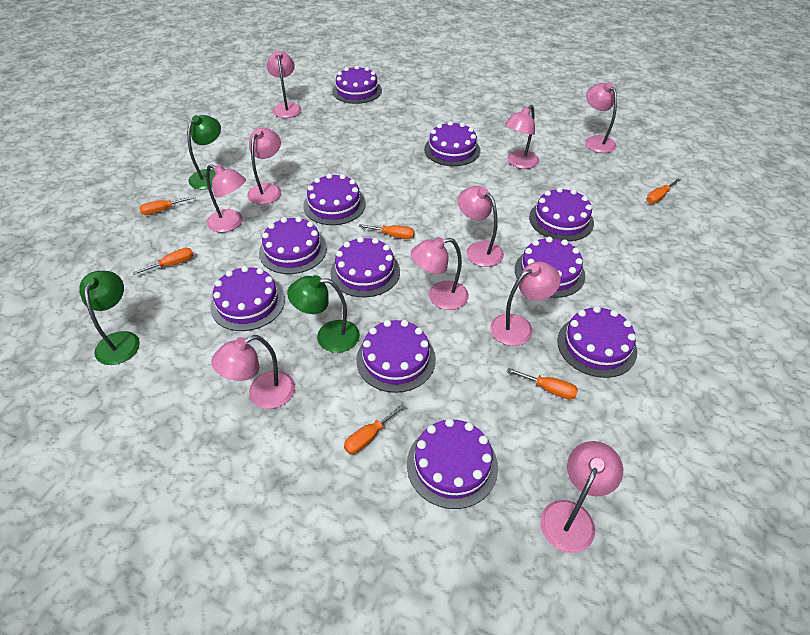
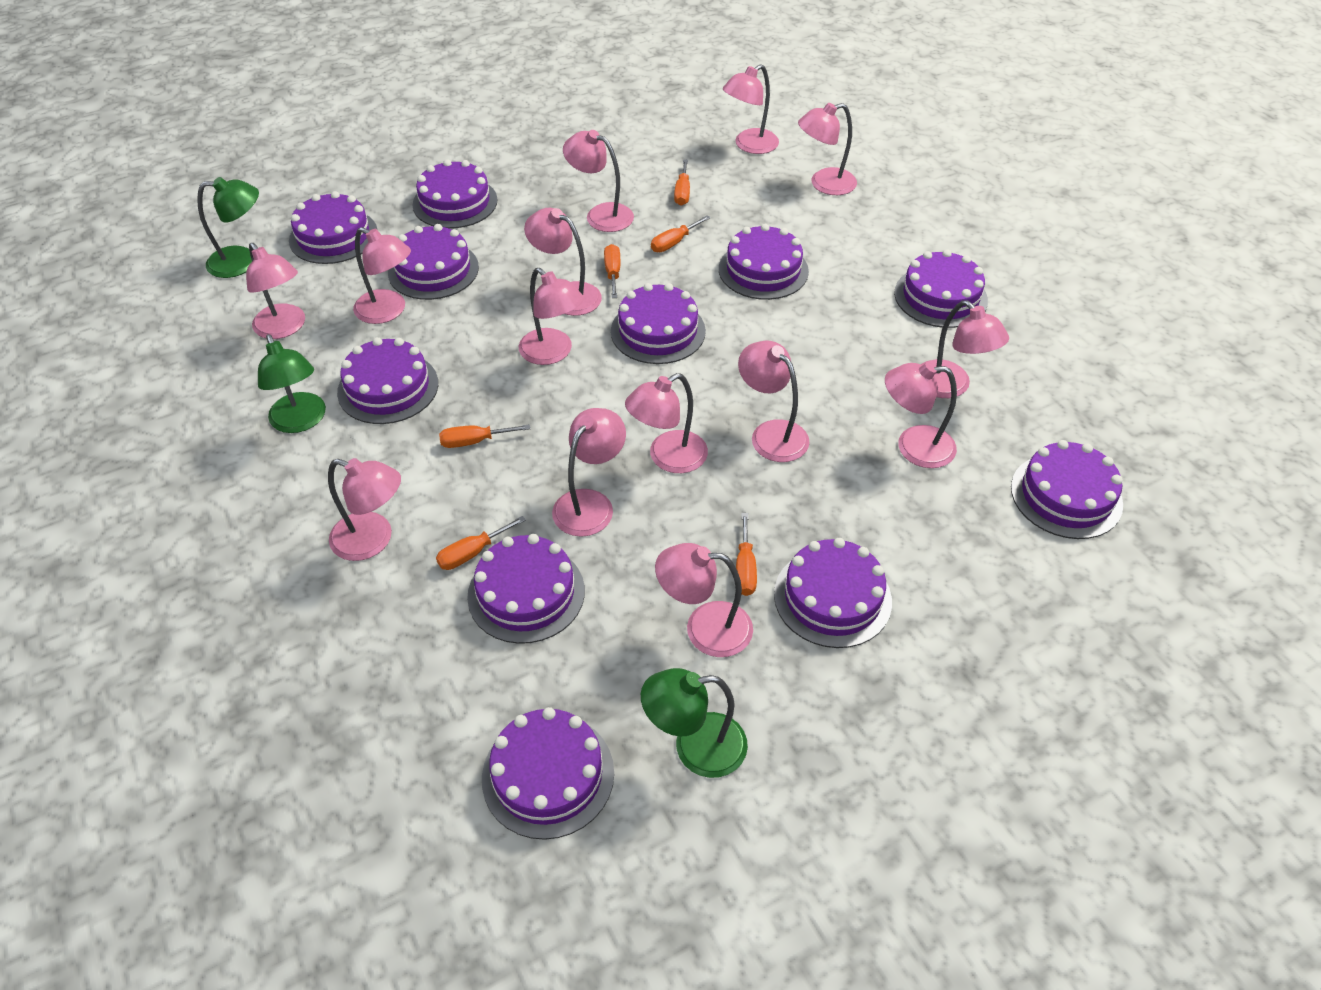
pink lamp: [206,164,246,232] [211,335,295,409] [247,128,281,204] [267,51,301,118] [411,237,469,310] [458,186,504,267] [490,262,561,346] [505,105,539,169] [540,441,623,553] [585,82,617,153] = 10 -> [246,243,305,339] [328,458,401,561] [353,227,411,324] [519,268,584,365] [524,208,602,316] [552,408,626,537] [563,130,634,232] [625,373,708,473] [655,543,753,657] [723,64,779,154] [738,341,810,462] [798,103,857,195] [885,362,957,468] [921,300,1009,398] = 14

